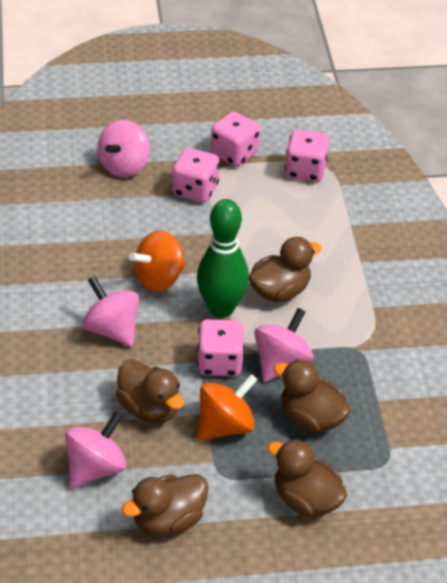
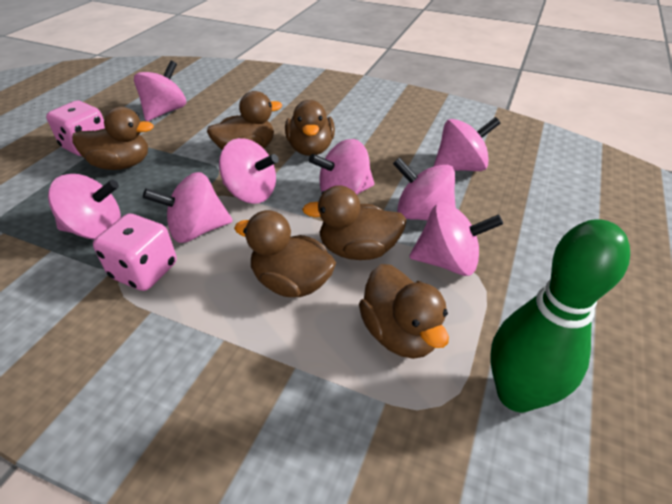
brown duck: [116,359,184,423] [122,474,208,536] [249,237,321,302] [267,439,347,517] [273,359,351,432] = 5 -> [72,107,154,170] [207,91,282,150] [234,210,336,297] [285,100,335,156] [302,185,407,260] [359,264,449,359] = 6
orange spinning top: [129,230,186,292] [198,374,258,441] = 2 -> none = 0
pink dice: [172,148,220,203] [197,319,244,377] [211,112,260,167] [285,129,329,182] = 4 -> [46,101,105,156] [93,214,177,291] = 2
pink spinning top: [65,412,126,489] [83,276,139,347] [98,120,150,177] [254,308,313,382] = 4 -> [48,174,121,240] [134,61,186,121] [143,172,233,243] [219,138,279,204] [309,139,374,195] [393,157,456,220] [409,202,503,276] [433,117,501,171] = 8

